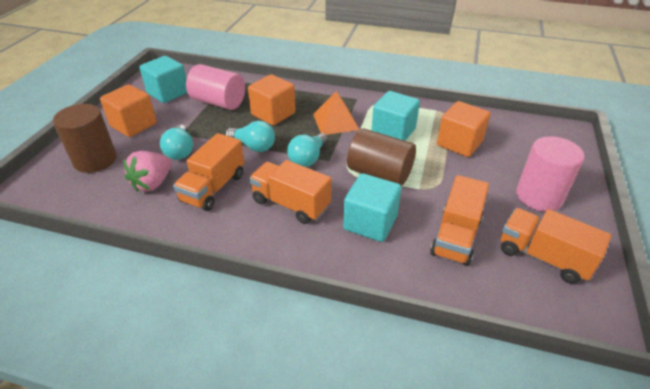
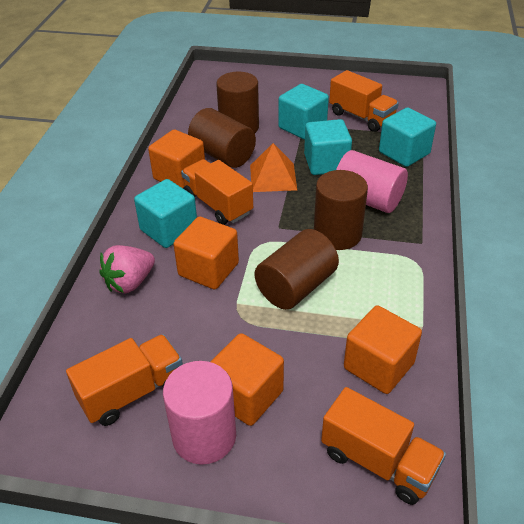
brown cylinder: [53,104,117,173] [347,128,416,186] = 2 -> [188,108,256,168] [216,72,259,133] [255,229,339,310] [314,170,368,250] = 4
orange cube: [100,84,157,137] [248,74,296,125] [437,101,491,157] = 3 -> [148,130,205,188] [173,217,239,289] [211,333,284,426] [344,305,422,394] = 4
turquoise cube: [139,56,187,103] [343,173,401,242] [371,91,420,141] = 3 -> [134,179,197,248] [278,84,329,139] [304,119,352,175] [379,107,436,167] = 4
turquoise light bulb: [160,124,193,160] [225,121,275,152] [287,133,328,167] = 3 -> none = 0

